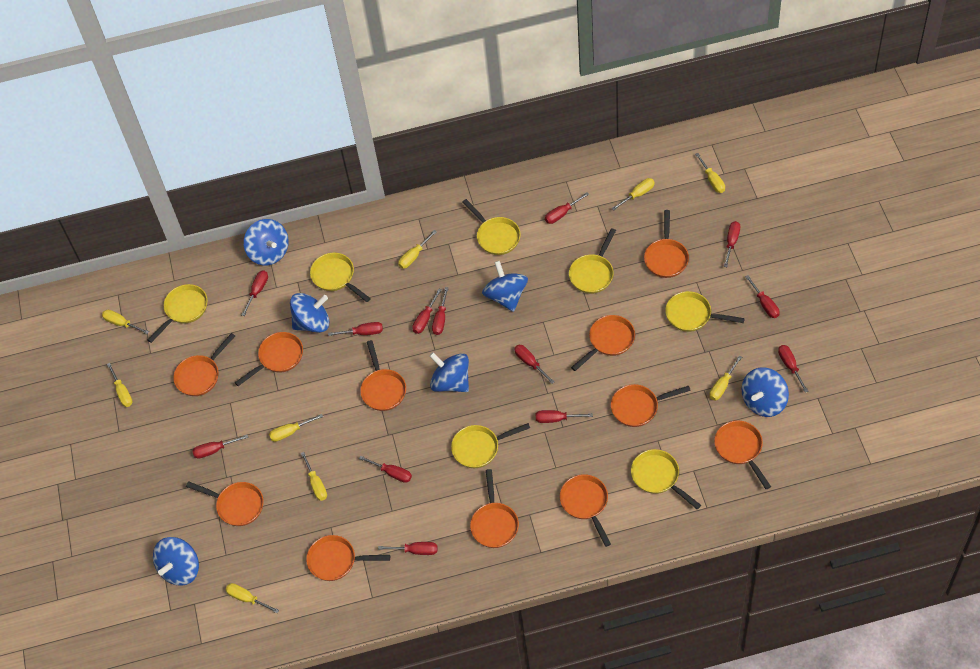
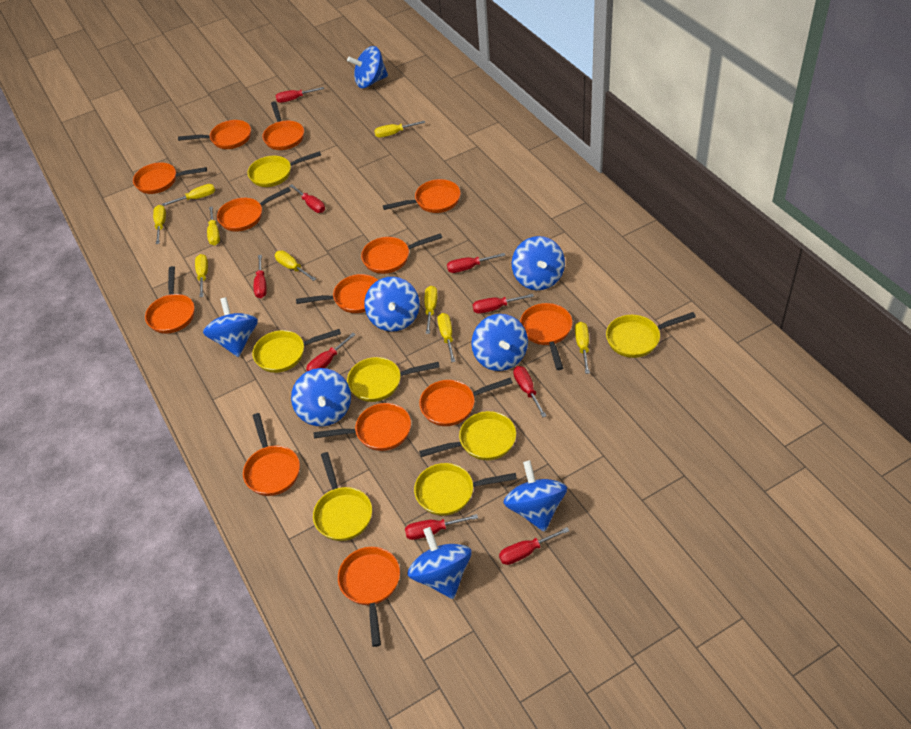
blue spinning top: [153,537,199,586] [244,219,289,265] [290,293,329,333] [429,352,469,392] [482,261,528,312] [742,367,789,417] = 6 -> [203,297,258,357] [291,368,351,427] [347,46,388,88] [364,277,420,332] [407,527,472,599] [471,314,528,371] [503,460,567,532] [512,236,565,290] = 8
orange pan: [173,333,235,396] [186,481,263,526] [235,332,303,386] [306,535,390,581] [360,340,406,411] [470,469,519,548] [560,474,611,547] [571,315,635,371] [611,384,691,427] [644,210,689,278] [714,420,771,489] = 11 -> [133,162,207,194] [145,266,194,334] [178,120,251,149] [217,187,291,232] [243,413,300,496] [262,101,304,150] [296,274,378,313] [313,403,411,451] [338,547,400,647] [361,233,442,274] [383,179,460,213] [419,378,513,426] [520,303,572,370] = 13
red screwdriver: [192,435,248,459] [241,270,268,316] [328,322,383,336] [359,456,412,483] [378,542,437,555] [412,289,441,334] [432,287,449,335] [514,345,555,384] [536,410,593,423] [545,192,589,224] [724,221,740,267] [745,275,780,318] [778,345,809,393] = 13 -> [254,255,267,298] [276,87,324,103] [290,184,325,213] [306,333,356,371] [405,514,478,540] [447,253,505,273] [472,294,534,314] [499,527,569,565] [513,366,547,417] = 9

